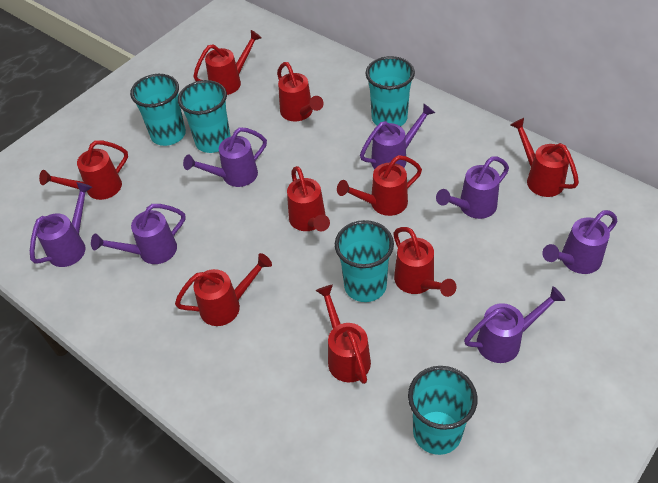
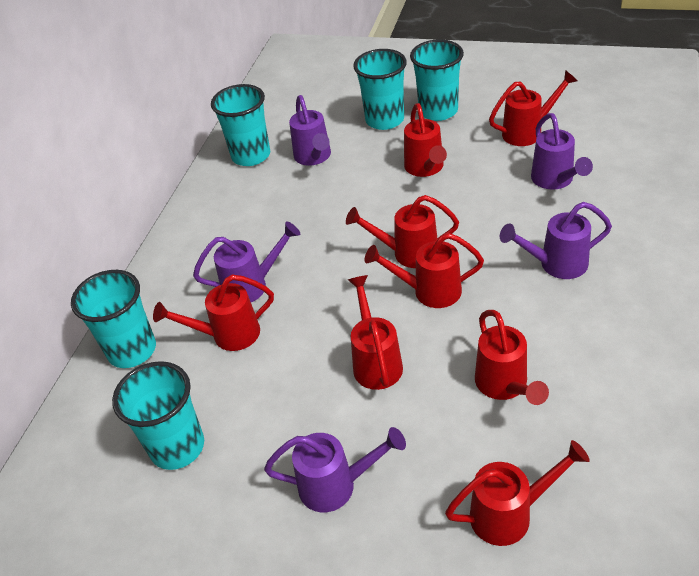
purple watering can: [30,182,92,267] [91,204,185,264] [183,127,267,187] [360,104,435,169] [436,157,509,219] [464,286,565,363] [542,210,618,274] = 7 -> [193,221,300,302] [264,427,406,512] [289,95,331,166] [500,202,612,279] [531,113,593,190] = 5
red watering can: [39,140,128,200] [175,253,272,326] [193,30,262,95] [277,62,324,121] [287,166,330,231] [316,285,371,384] [337,155,422,216] [393,227,457,297] [510,118,579,197] = 9 -> [153,274,274,351] [346,195,459,268] [348,275,403,390] [365,233,484,308] [404,103,447,177] [445,440,590,546] [475,310,549,405] [489,70,577,146] = 8

